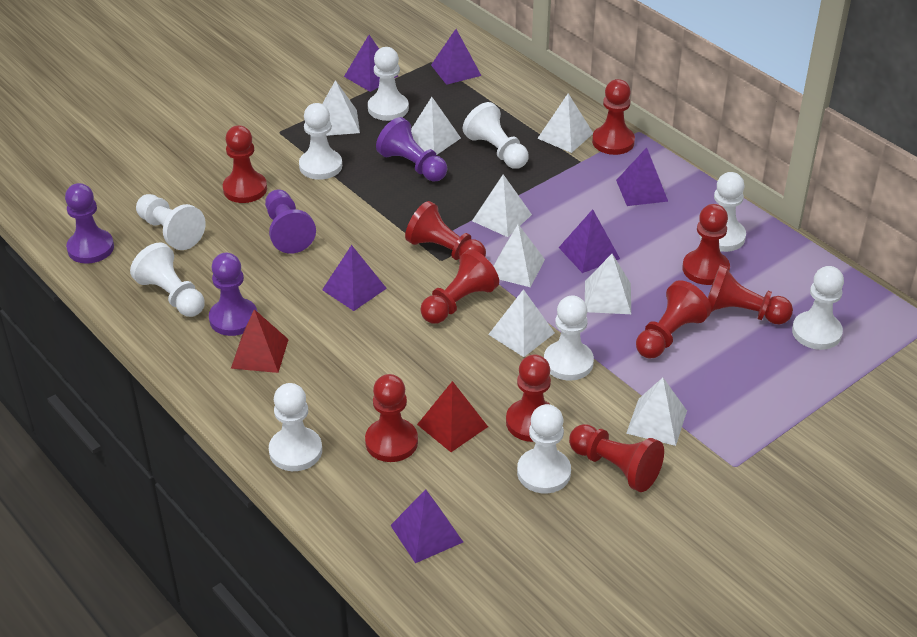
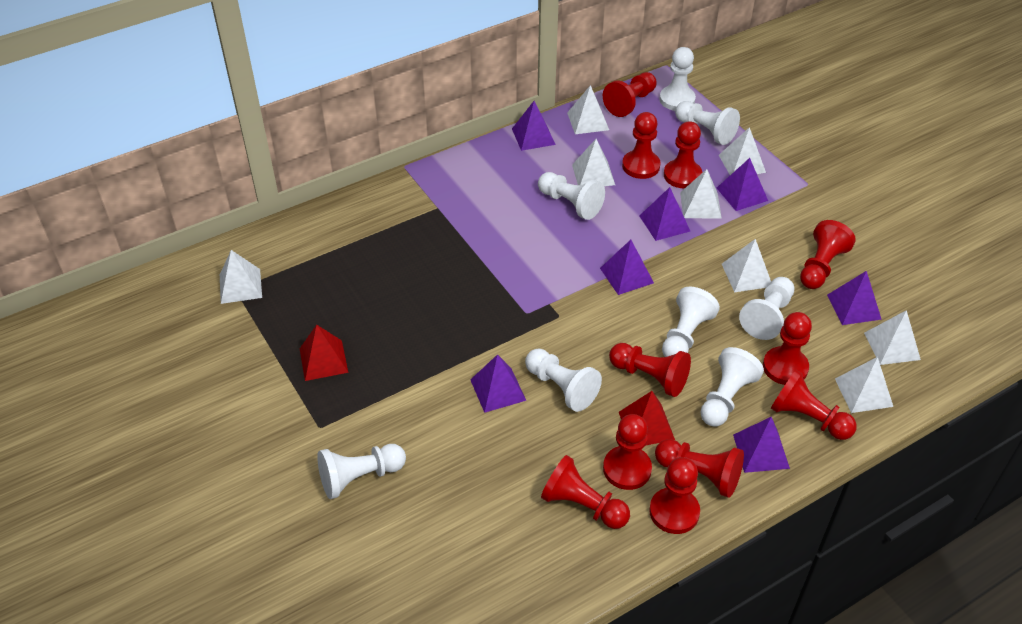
purple pawn: [65,183,114,264] [209,253,257,336] [265,190,316,254] [376,117,447,182] = 4 -> none = 0
purple pyramid: [322,245,387,311] [344,35,398,92] [390,489,463,563] [431,29,481,85] [559,209,620,273] [616,147,668,206] = 6 -> [470,354,526,413] [512,101,556,151] [600,240,654,295] [639,187,690,241] [717,158,768,211] [733,417,790,473] [827,271,882,325] = 7
red pawn: [223,125,267,203] [365,374,418,462] [405,201,486,260] [420,249,499,324] [506,354,551,442] [569,424,664,492] [592,79,635,155] [636,280,711,358] [682,204,730,285] [708,264,793,324] = 10 -> [541,455,630,529] [603,72,657,117] [603,414,652,490] [609,343,691,397] [622,112,661,179] [649,457,700,534] [655,439,744,498] [664,121,702,189] [763,312,812,385] [771,370,857,440] [800,220,856,289] = 11
white pawn: [130,242,204,317] [136,194,206,250] [269,383,322,471] [299,103,342,180] [368,47,409,121] [463,102,529,169] [517,404,571,493] [544,296,594,381] [700,172,746,252] [792,266,844,350] = 10 -> [317,444,406,499] [525,349,602,412] [538,172,605,220] [660,47,696,111] [662,287,720,357] [675,101,740,145] [700,347,764,427] [739,277,794,340] = 8

